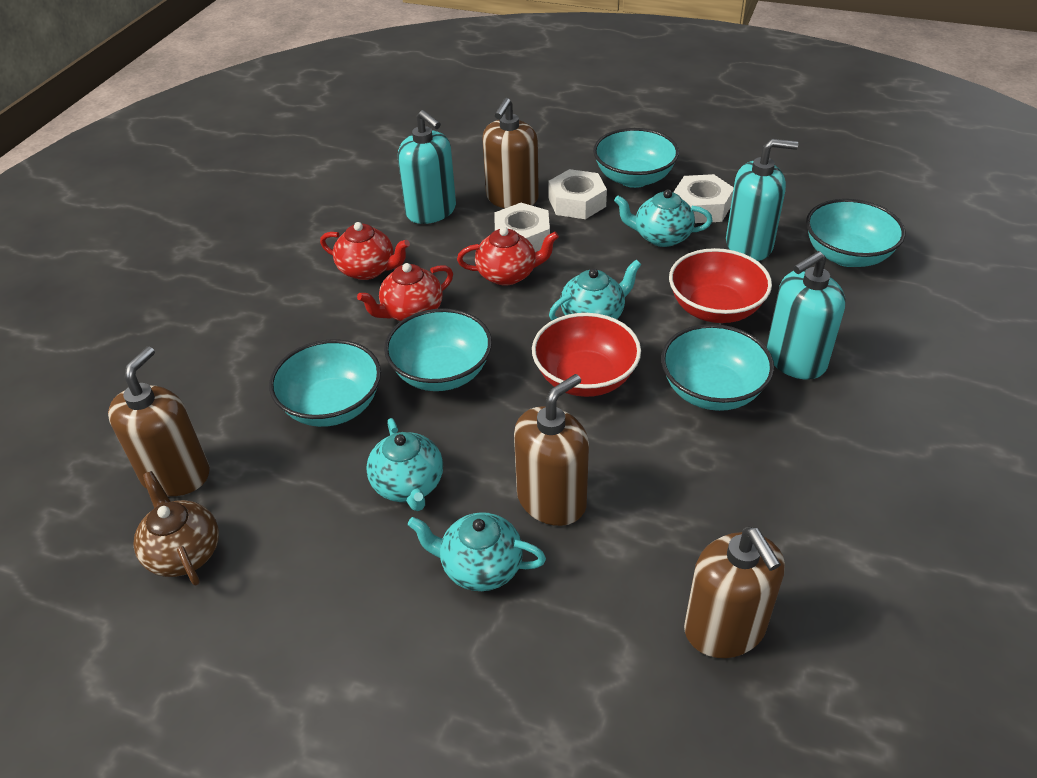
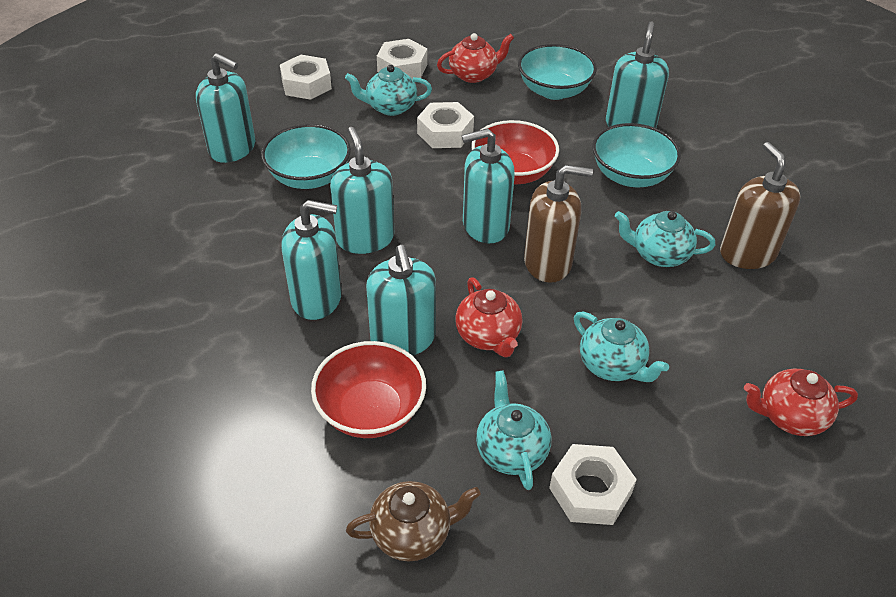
brown soap dispenser: [108,346,210,496] [482,98,539,208] [514,374,589,526] [684,527,785,658] = 4 -> [524,165,593,283] [720,142,801,269] = 2
turquoise bowl: [269,339,381,427] [384,308,492,391] [593,128,679,188] [661,324,774,411] [806,199,905,267] = 5 -> [261,124,351,189] [518,44,597,100] [592,123,681,187] = 3
turquoise soap dispenser: [398,110,456,224] [726,139,798,261] [766,251,846,380] = 3 -> [196,53,255,163] [281,200,342,320] [330,127,395,254] [366,245,436,356] [462,128,515,243] [606,21,669,128] = 6
white nut: [494,203,550,252] [548,169,607,219] [674,174,734,223] = 3 -> [280,55,332,100] [377,39,427,79] [417,102,474,148] [549,444,637,525] = 4

